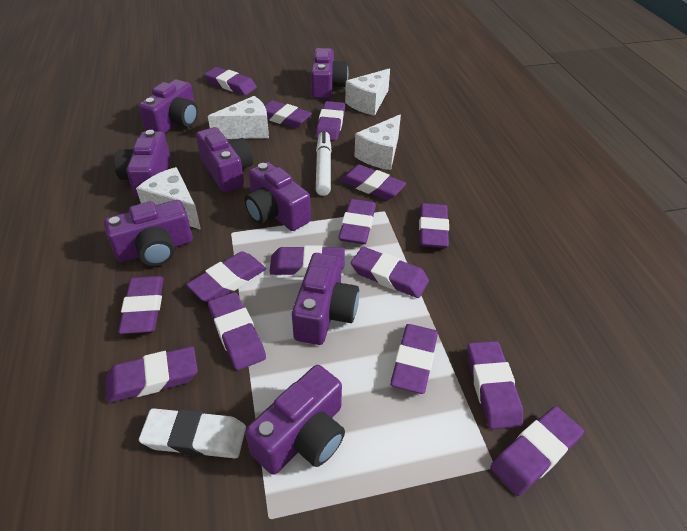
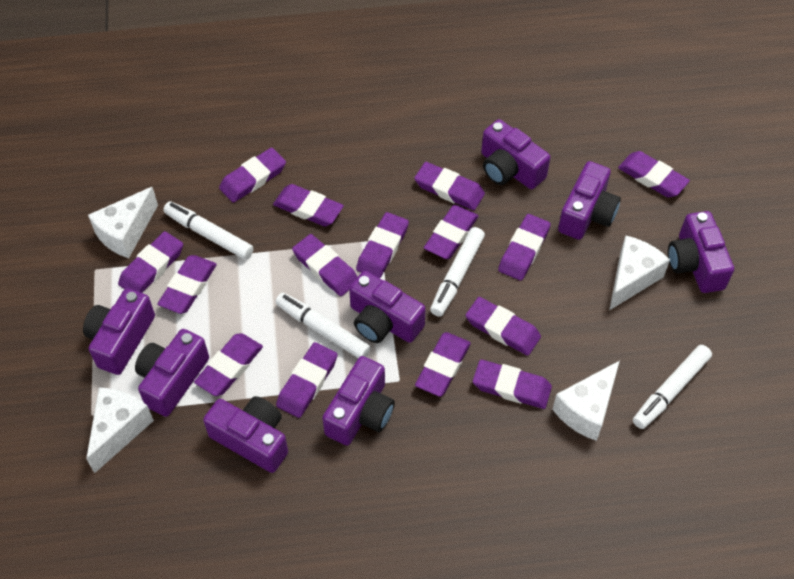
white eraser: [139,408,246,458] = 1 -> none = 0
white marker: [316,131,332,196] = 1 -> [163,201,254,260] [275,293,371,358] [430,227,485,317] [633,345,712,429] = 4

